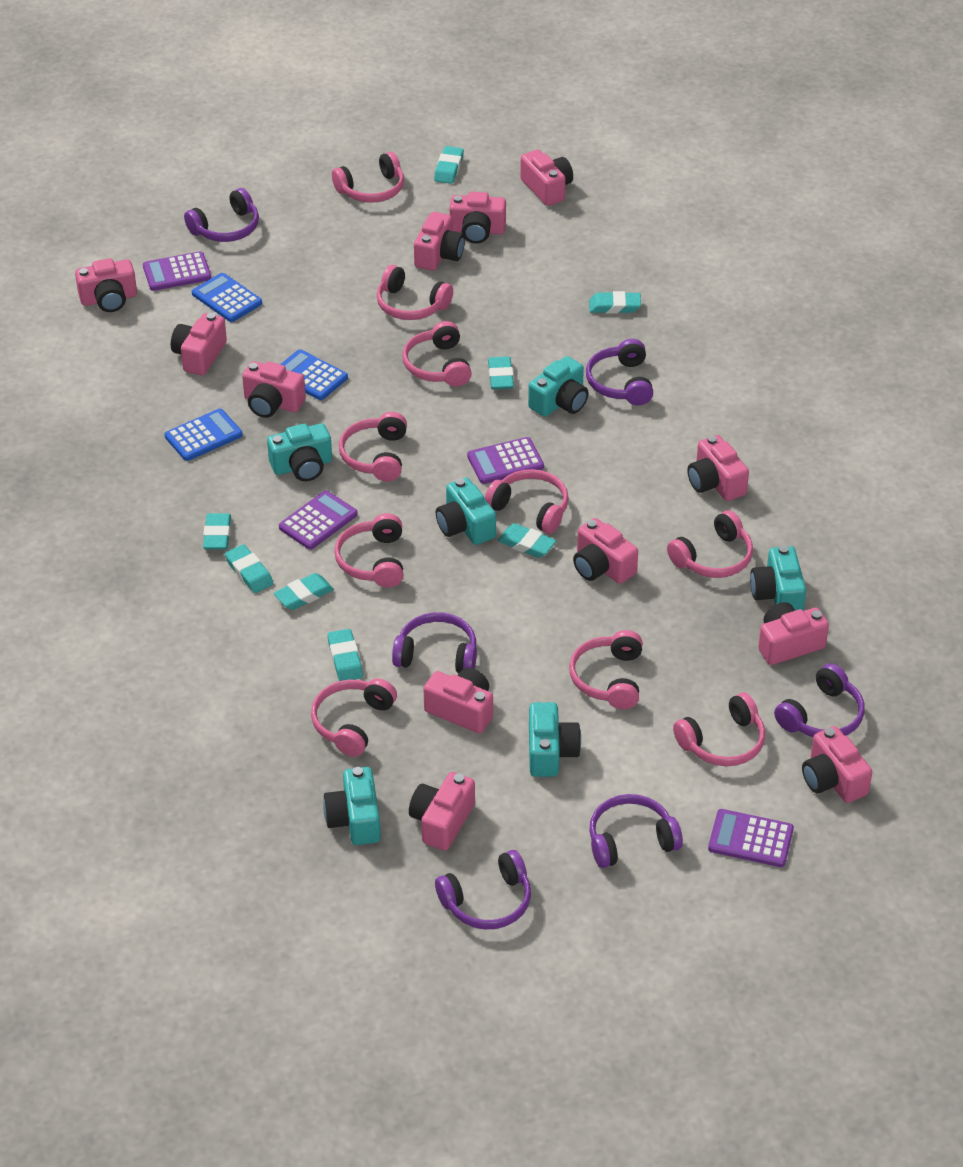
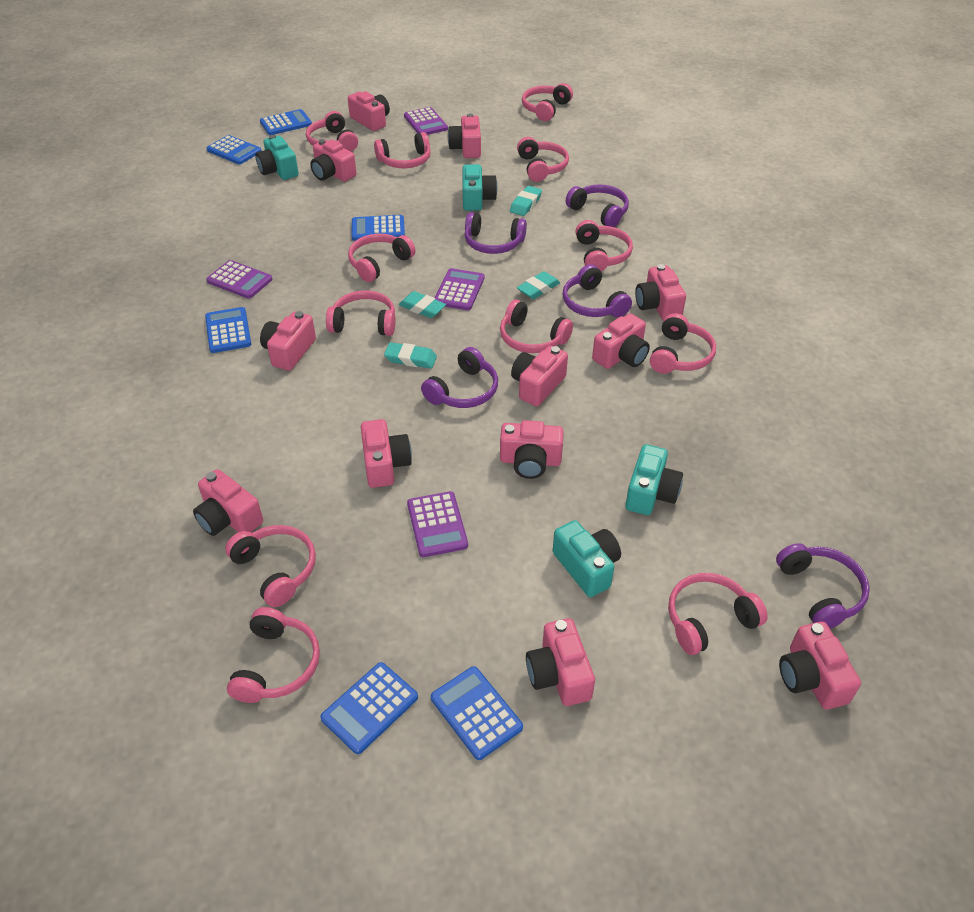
blue calculator: [165,409,243,461] [192,273,262,322] [280,349,348,400] = 3 -> [205,307,251,353] [207,135,261,164] [260,109,312,135] [320,662,418,754] [352,215,405,241] [431,666,523,760] = 6
pink headphones: [311,678,397,757] [332,152,404,203] [334,513,403,588] [339,412,407,482] [376,265,453,320] [402,321,472,387] [485,469,569,534] [569,630,643,709] [667,510,753,578] [673,693,765,766] = 10 -> [225,525,316,607] [227,607,320,703] [306,111,358,152] [326,290,395,336] [348,234,415,282] [374,132,431,168] [500,300,573,353] [517,137,569,182] [522,83,573,121] [575,220,633,271] [650,313,716,374] [668,573,768,655] = 12
purple headphones: [184,188,259,242] [392,612,477,674] [435,850,531,929] [586,339,653,405] [589,794,683,868] [774,663,865,737] = 6 -> [421,347,498,408] [464,212,527,254] [563,264,632,318] [566,184,629,227] [776,543,870,629] = 5
turquoise camera: [267,423,332,481] [323,767,381,845] [436,477,496,545] [528,356,589,417] [529,702,581,777] [750,545,806,611] = 6 -> [255,135,299,180] [463,164,498,211] [553,520,621,597] [625,444,683,515] = 4
turquoise eraser: [203,513,231,549] [225,544,274,593] [274,573,334,610] [327,629,363,681] [434,146,464,184] [488,357,514,390] [497,523,556,558] [589,291,641,314] = 8 -> [384,342,437,369] [399,291,446,318] [510,186,542,216] [517,271,560,299] = 4

